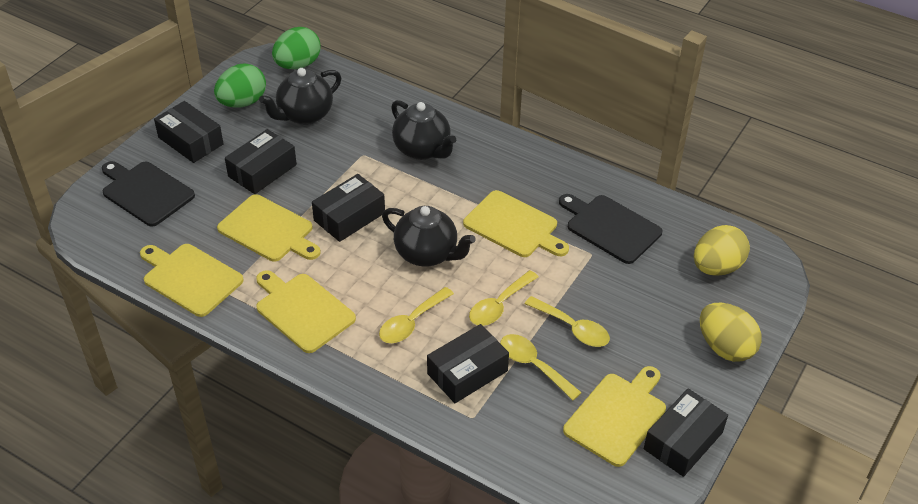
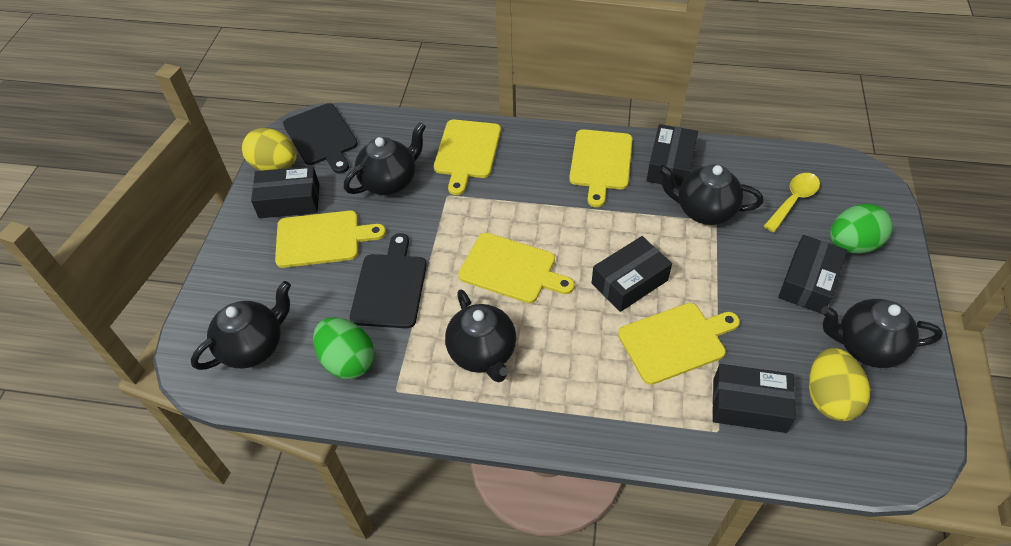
black teapot: [259,68,341,125] [382,206,476,267] [391,100,456,160] = 3 -> [191,281,291,370] [344,122,426,195] [445,289,516,382] [658,165,763,225] [821,299,943,368] = 5
yellow spoon: [379,287,454,343] [469,270,538,326] [500,334,582,400] [525,296,610,347] = 4 -> [764,173,820,232] = 1

